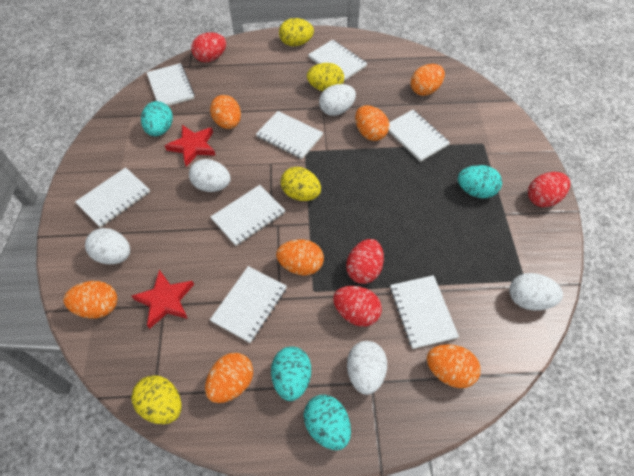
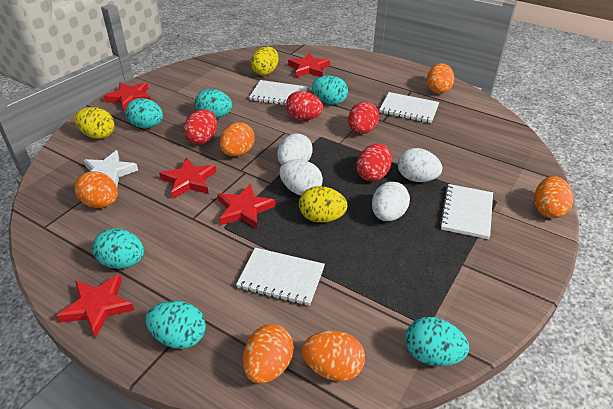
orange egg: [63,281,117,319] [205,353,253,403] [210,95,241,129] [276,239,324,276] [355,105,389,141] [411,64,445,96] [427,344,481,388] = 7 -> [74,171,118,208] [220,122,255,157] [243,324,294,384] [302,331,365,381] [426,63,454,94] [534,176,573,218] = 6
red star: [132,270,194,329] [165,125,216,167] = 2 -> [56,274,134,338] [103,82,151,111] [159,157,216,198] [217,183,275,229] [288,53,330,77] = 5
turquoise egg: [141,101,173,136] [271,347,311,401] [304,394,351,450] [458,165,502,198] = 4 -> [92,228,144,269] [126,98,163,128] [146,301,206,349] [195,89,232,118] [312,75,348,105] [405,317,469,366] = 6
white egg: [85,228,130,264] [189,159,231,192] [319,84,356,116] [347,341,387,395] [510,273,563,311] = 5 -> [277,133,313,165] [279,159,323,195] [372,182,410,221] [398,148,443,182] = 4
white notebook: [75,167,150,228] [146,63,195,106] [210,266,287,343] [211,185,285,246] [256,111,323,159] [308,40,367,81] [388,110,450,162] [390,275,459,349] = 8 -> [236,248,325,306] [249,80,308,106] [379,92,439,123] [440,184,493,239] = 4
white star: none = 0 -> [84,150,138,187] = 1
yellow egg: [131,375,182,424] [279,18,314,46] [281,167,321,201] [307,63,344,91] = 4 -> [74,107,115,139] [251,47,279,76] [299,186,347,223] = 3

